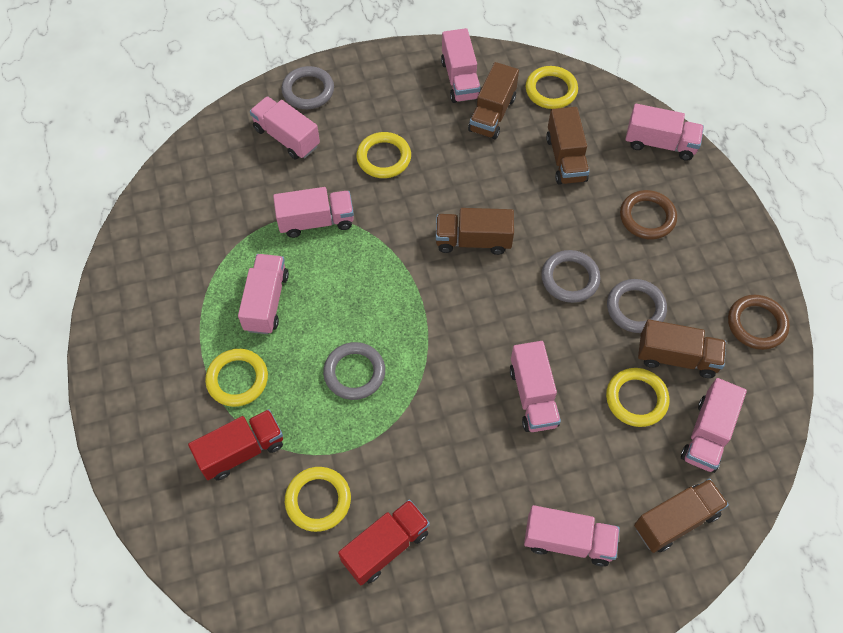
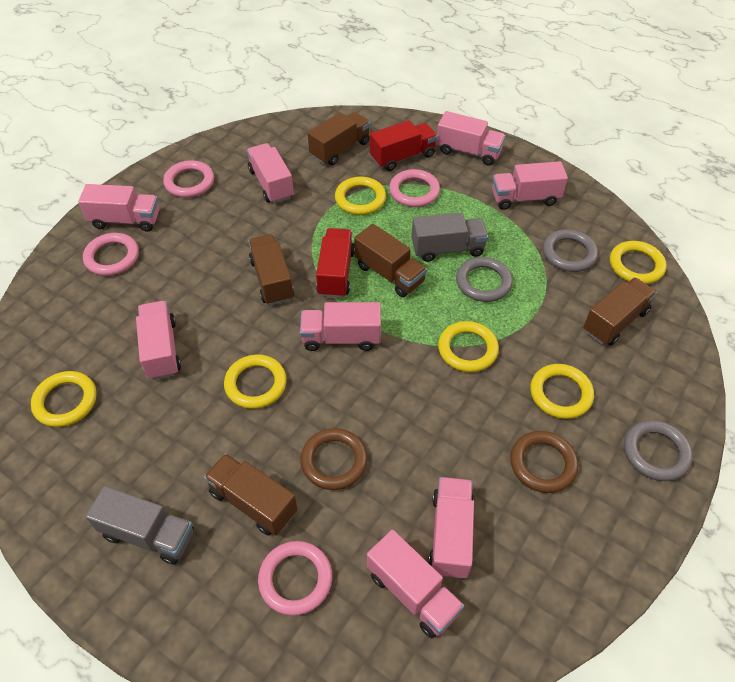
grey ring: [281,66,334,109] [323,342,385,400] [541,250,601,303] [607,279,667,333] = 4 -> [456,257,513,302] [543,229,598,272] [624,420,693,481] = 3
grey truck: none = 0 -> [86,486,194,565] [412,213,488,262] = 2
pink ring: none = 0 -> [83,233,139,276] [163,160,214,198] [258,541,332,616] [389,169,440,207] = 4
yellow ring: [205,349,268,407] [285,467,351,532] [356,132,411,178] [526,66,578,109] [606,368,670,427] = 5 -> [31,371,97,427] [224,355,287,409] [335,177,386,215] [438,321,499,372] [530,364,594,419] [610,241,667,284] = 6

